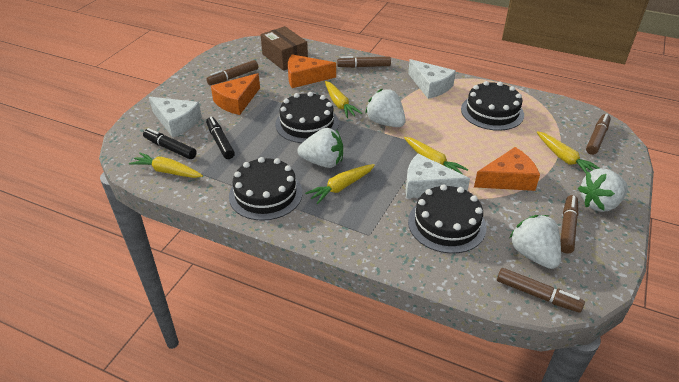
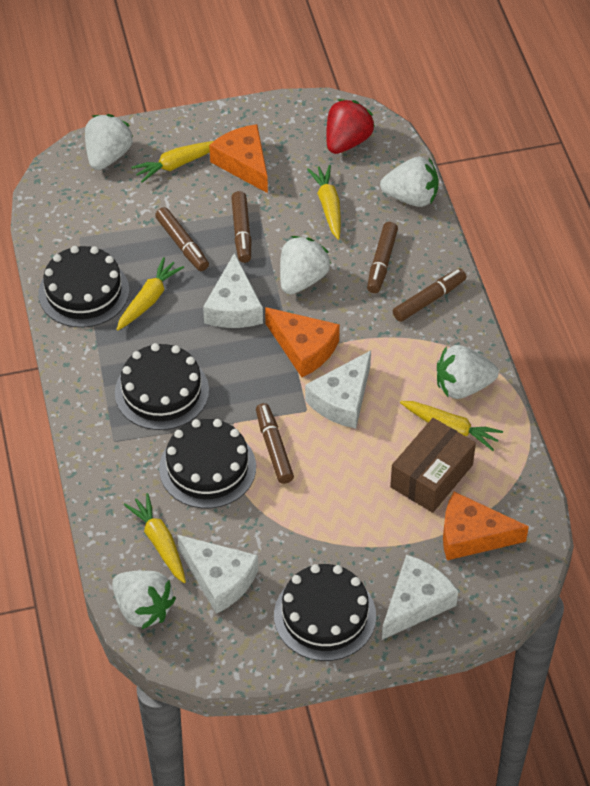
black marker: [143,128,197,159] [206,117,235,159] = 2 -> none = 0
red strawberry: none = 0 -> [326,99,375,154] = 1
white cheese: [149,97,202,137] [406,154,470,198] [408,59,456,99] = 3 -> [177,535,258,614] [203,253,263,328] [305,351,371,429] [382,554,458,640] = 4
white strawberry: [297,128,343,168] [365,89,406,127] [509,215,561,269] [578,168,628,212] = 4 -> [85,114,133,170] [112,571,176,629] [280,236,331,295] [380,157,439,207] [437,345,499,399] = 5

